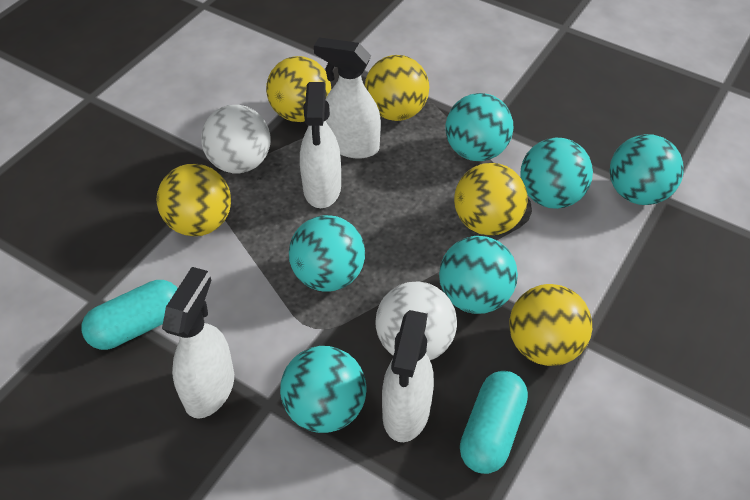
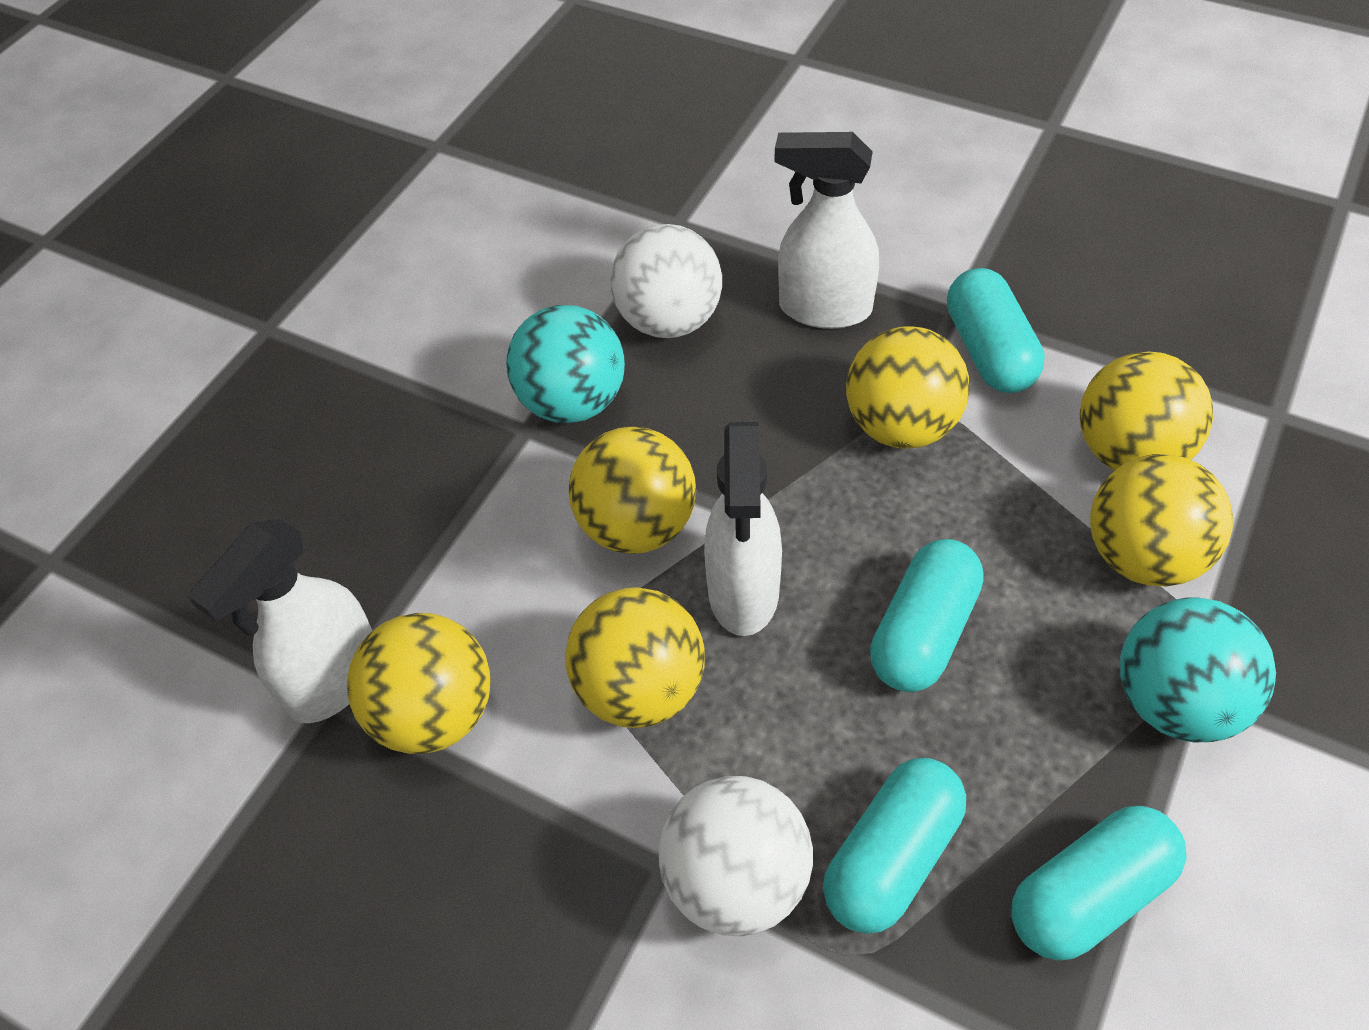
turquoise ball: [280,346,367,433] [289,215,365,292] [439,236,518,314] [445,93,513,161] [520,138,593,209] [610,134,684,205] = 6 -> [506,305,625,423] [1120,598,1276,742] = 2
turquoise capsule: [81,280,178,350] [460,371,528,474] = 2 -> [823,758,966,934] [870,539,984,692] [947,268,1045,393] [1011,806,1187,961] = 4
white spray bottle: [162,267,234,418] [300,82,341,208] [314,37,381,159] [382,310,434,442] = 4 -> [187,519,372,723] [704,422,782,636] [775,132,879,329] = 3
yellow ball: [157,164,231,236] [266,56,331,122] [365,55,429,121] [454,163,528,236] [509,284,592,366] = 5 -> [347,613,491,754] [565,587,705,728] [569,426,696,554] [846,326,969,449] [1080,351,1213,470] [1090,454,1233,586] = 6

